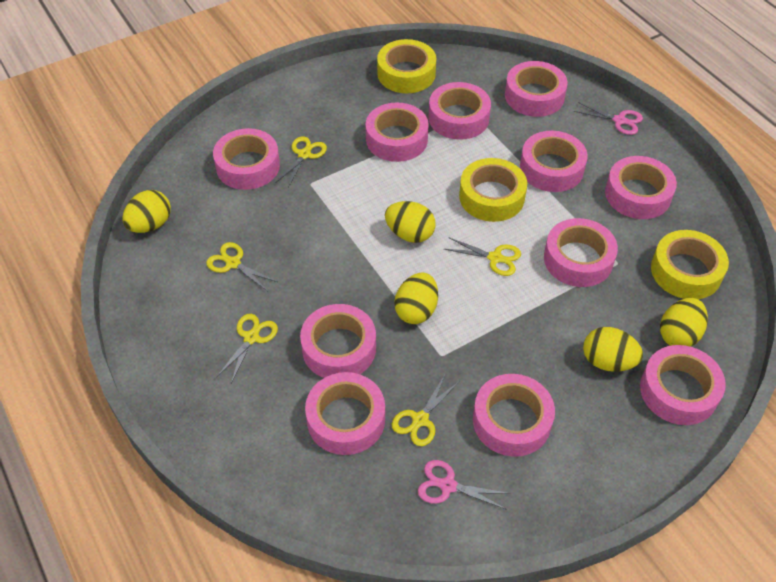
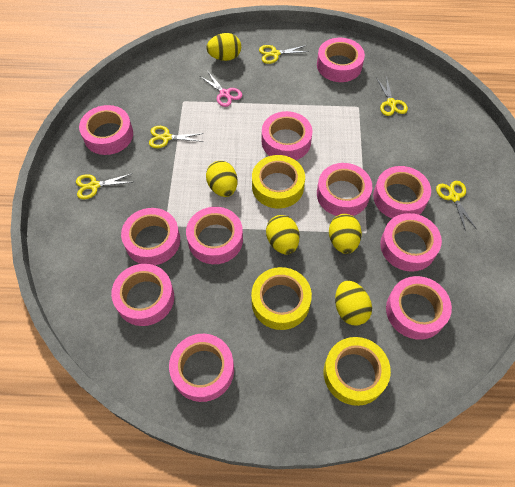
pink scissors: [418,460,511,510] [574,102,643,135] = 2 -> [200,72,242,107] = 1

